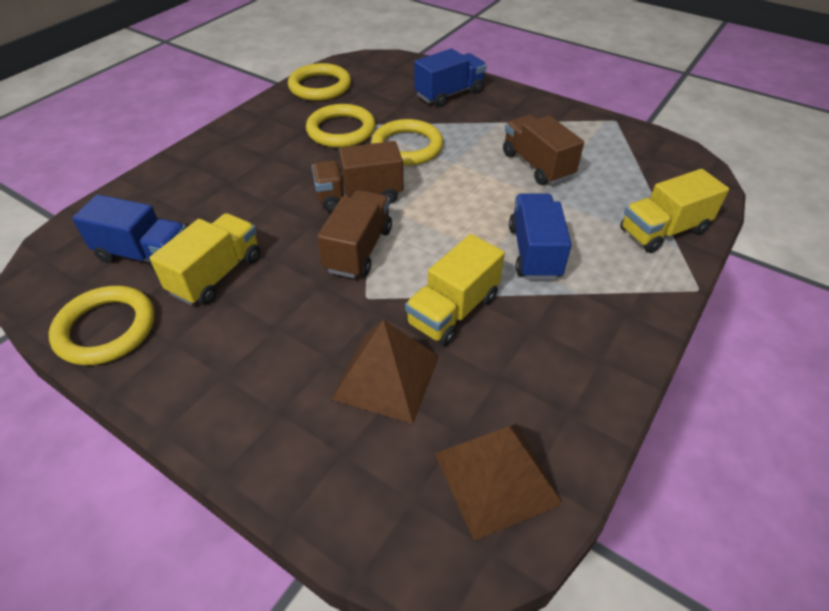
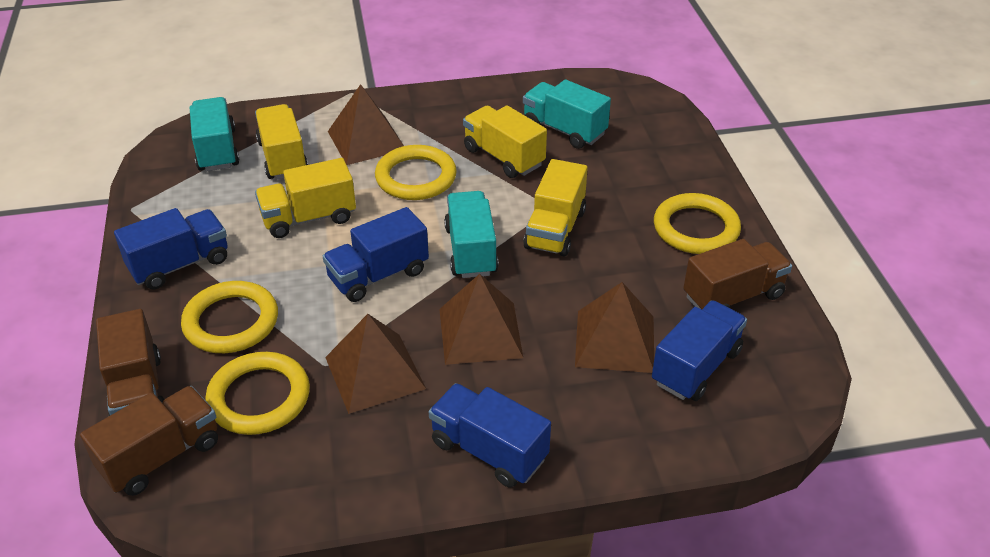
blue truck: [72,194,186,273] [414,49,487,107] [509,193,572,280] = 3 -> [114,208,228,290] [323,207,429,302] [429,383,551,488] [652,300,747,401] = 4
brown pyramid: [331,320,439,424] [435,424,563,541] = 2 -> [325,314,426,414] [328,84,404,165] [439,274,523,365] [575,282,654,373] = 4
turquoise truck: none = 0 -> [190,97,239,171] [444,191,498,278] [523,80,611,149] = 3
yellow truck: [149,213,260,305] [405,234,505,346] [620,169,729,253] = 3 -> [255,104,308,180] [255,158,356,238] [463,106,547,178] [523,159,588,257] = 4

